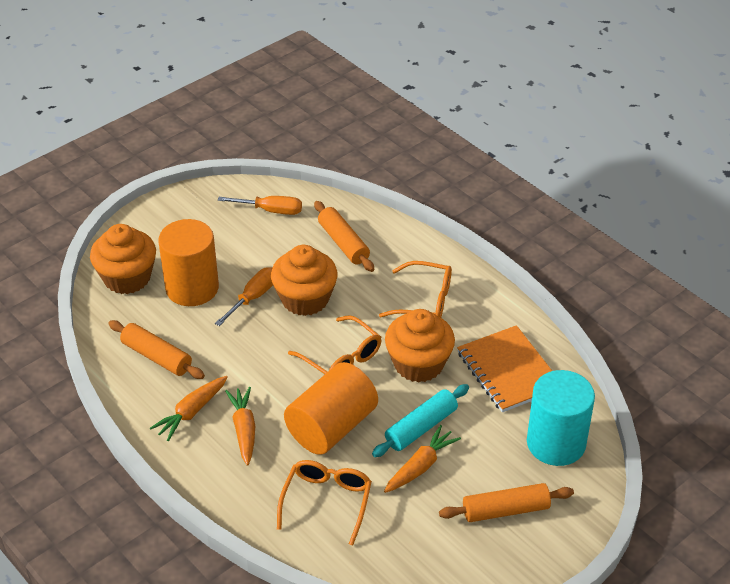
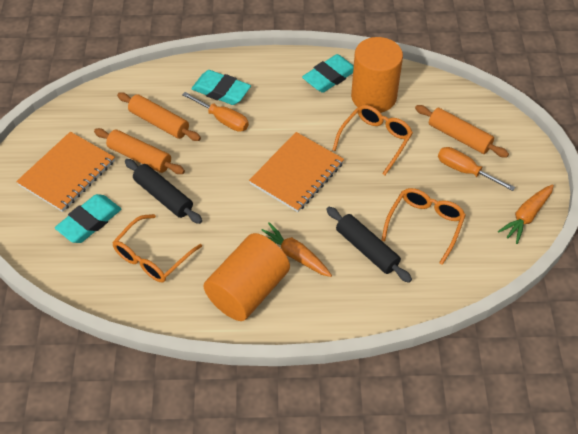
black rolling pin: none = 0 -> [125,159,202,224] [326,207,412,283] = 2
orange carrot: [150,376,228,441] [225,387,255,466] [384,425,461,493] = 3 -> [262,222,332,277] [498,184,554,244] = 2
orange cupcake: [90,224,156,294] [271,245,338,316] [385,309,455,383] = 3 -> none = 0
orange notebook: [457,325,552,412] = 1 -> [16,132,115,212] [249,132,344,212] = 2
turquoise cylinder: [527,370,595,466] = 1 -> none = 0
turquoise eraser: none = 0 -> [55,194,121,243] [191,70,251,105] [302,54,354,93] = 3
turquoise rolling pin: [372,384,469,457] = 1 -> none = 0

